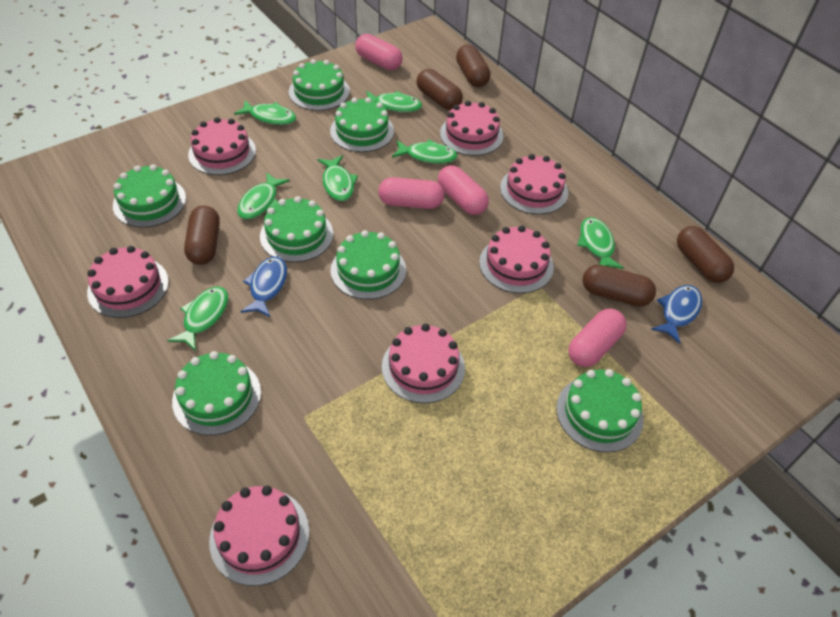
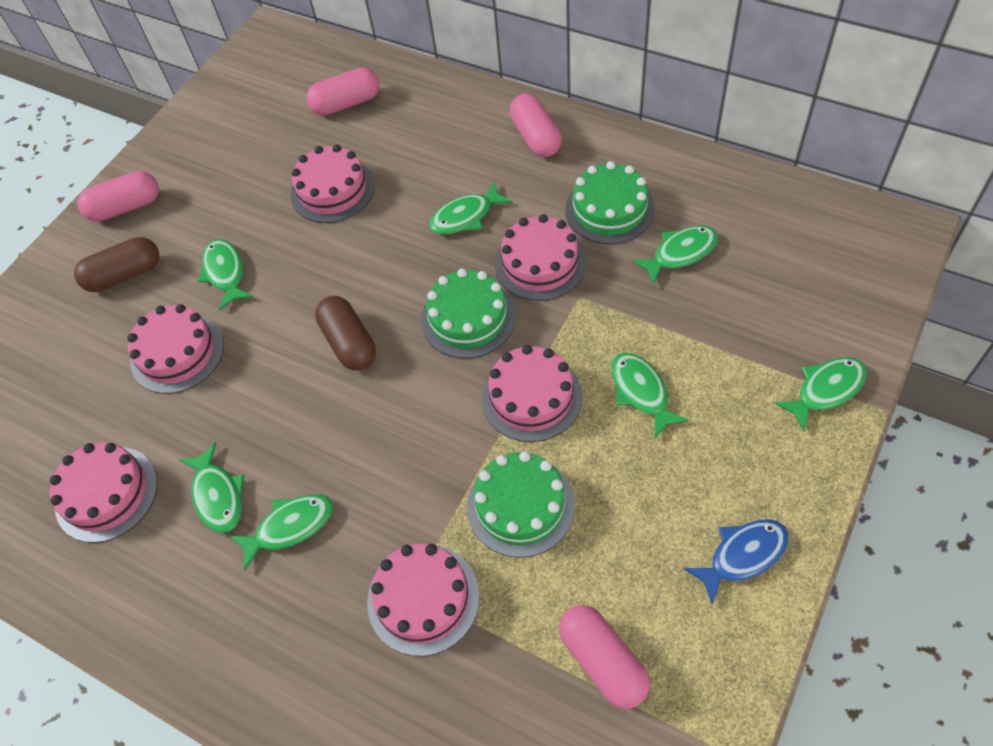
blue fish: [240,256,287,317] [651,285,702,344] = 2 -> [684,519,789,604] = 1
brown capsule: [184,206,220,265] [417,69,463,110] [456,44,491,87] [583,265,656,307] [677,226,734,283] = 5 -> [74,237,159,292] [315,296,376,371] = 2
green cake: [113,164,186,228] [172,351,261,435] [260,196,333,262] [289,59,350,111] [330,97,394,152] [331,230,406,300] [556,369,644,453] = 7 -> [421,268,516,359] [467,451,575,557] [565,161,655,244] = 3
pink cake: [87,246,169,318] [188,117,256,175] [209,486,309,586] [382,323,465,404] [440,101,504,156] [479,225,554,293] [500,154,568,214] = 7 -> [50,443,158,543] [127,304,224,394] [290,144,375,223] [367,543,480,656] [481,345,582,442] [495,214,586,301] = 6

